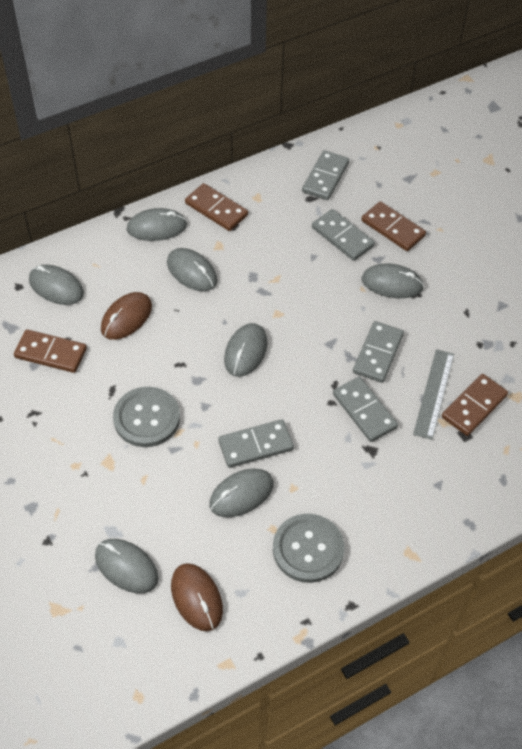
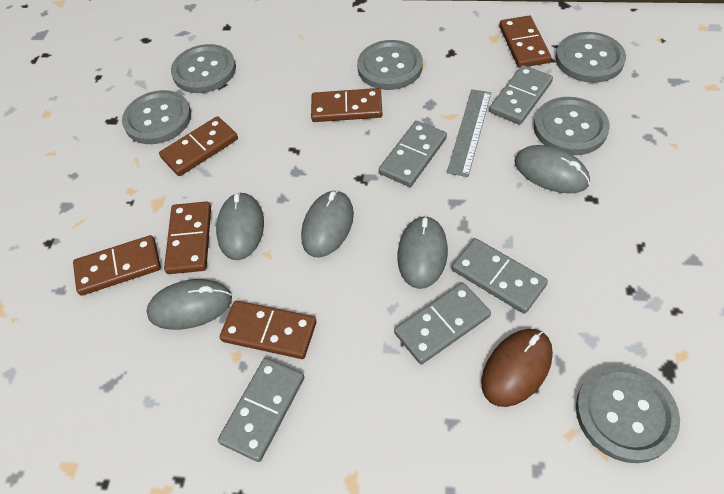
brown domino: [14,329,87,373] [185,183,248,231] [362,201,426,251] [442,374,508,436] = 4 -> [73,235,161,296] [159,116,238,176] [164,201,211,274] [220,301,317,359] [311,88,383,122] [499,16,551,68] = 6
brown mouse: [101,292,152,340] [171,563,223,631] = 2 -> [481,329,553,407] = 1
grey button: [113,387,180,447] [273,514,344,583] = 2 -> [122,90,191,144] [171,44,236,93] [357,40,423,90] [534,97,610,155] [555,32,626,83] [576,365,680,463] = 6
grey mouse: [29,265,84,305] [95,539,159,593] [127,208,187,241] [167,248,217,291] [209,468,274,517] [224,323,267,377] [362,264,424,298] = 7 -> [146,279,232,330] [216,192,264,260] [301,190,354,257] [397,215,448,289] [514,145,590,193] = 5

